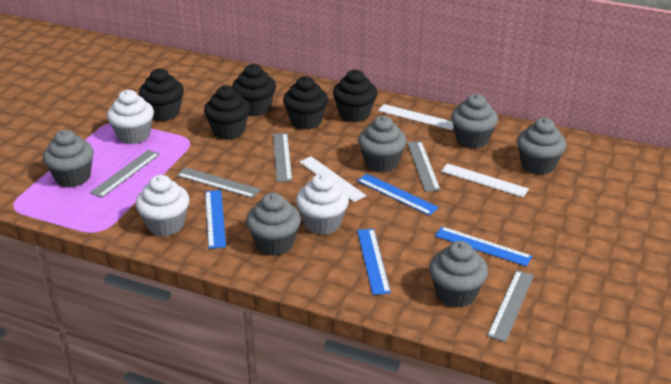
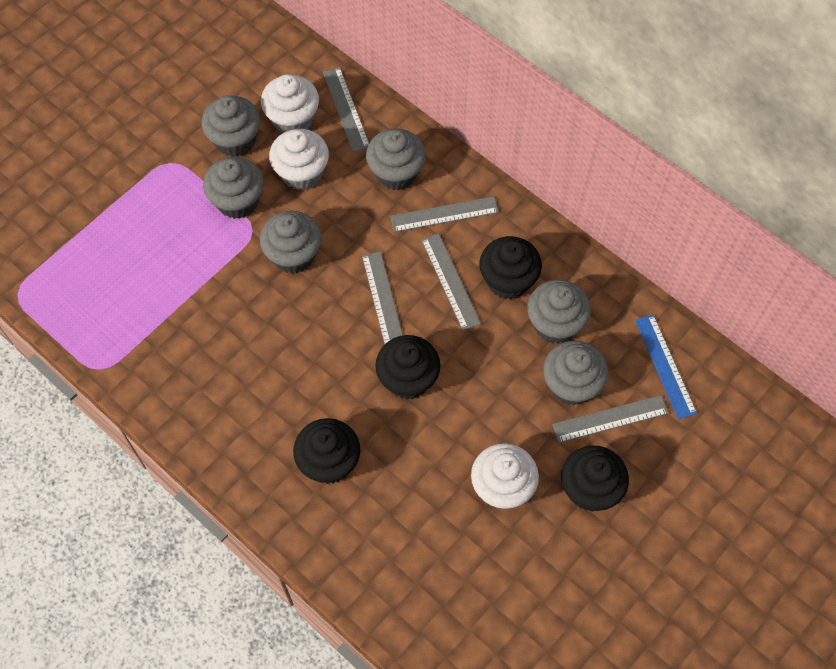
black cupcake: [139,68,184,121] [204,85,250,139] [232,64,276,116] [283,76,328,129] [333,69,377,122] = 5 -> [293,418,360,484] [375,335,441,400] [479,236,542,300] [561,446,629,512] = 4
blue ruler: [205,190,226,249] [357,174,439,216] [357,229,391,295] [435,227,532,267] = 4 -> [635,314,697,419] = 1
white ruler: [299,156,366,202] [378,104,454,130] [441,163,529,197] = 3 -> none = 0

